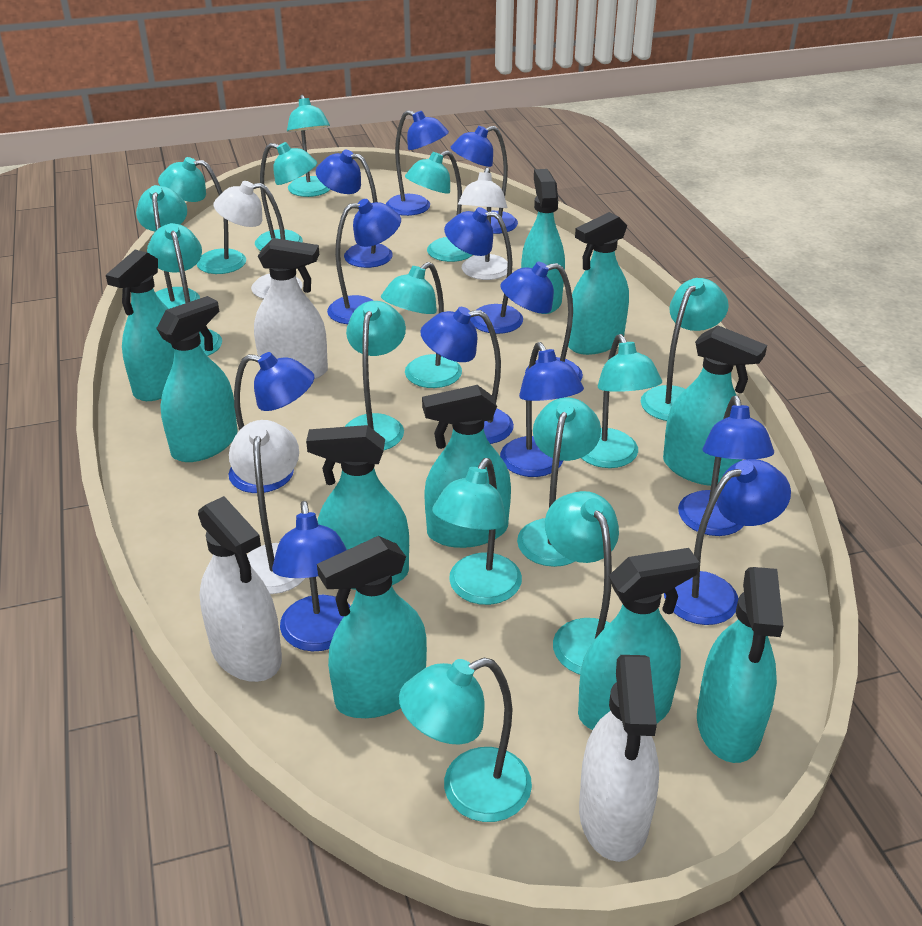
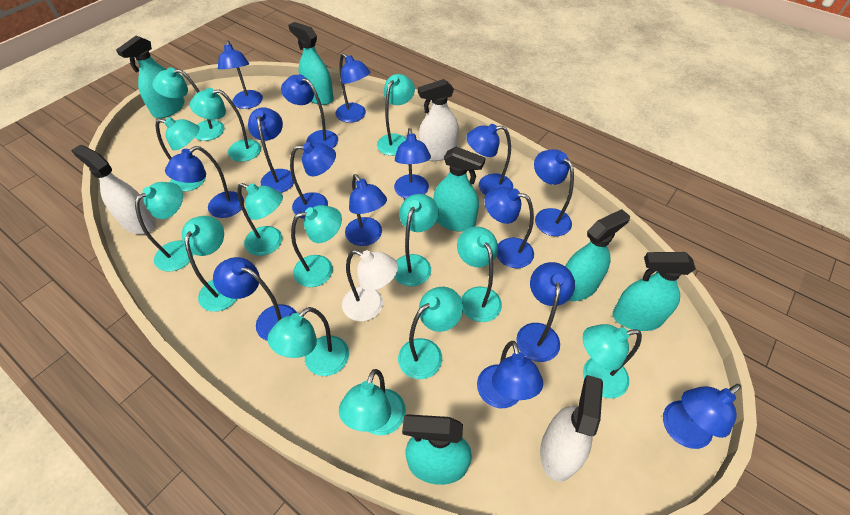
blue lamp: [229,352,314,493] [272,501,351,651] [316,150,393,268] [327,199,401,324] [386,110,449,216] [420,307,514,444] [444,207,523,334] [451,126,518,234] [500,262,583,381] [500,342,584,477] [664,459,791,625] [678,396,774,536] = 12 -> [165,146,244,218] [213,257,297,341] [218,40,263,109] [248,107,294,193] [281,74,338,148] [290,142,336,219] [336,53,371,123] [345,174,387,246] [394,128,431,199] [466,124,513,195] [477,341,543,408] [484,187,534,268] [516,262,575,362] [534,149,574,236] [663,384,741,449] = 15
turquoise spray bottle: [106,250,174,401] [156,296,238,462] [306,425,409,590] [317,536,427,718] [422,385,511,548] [521,169,565,314] [568,212,629,355] [578,548,700,730] [663,325,767,486] [697,567,783,763] = 10 -> [116,36,185,118] [288,22,334,105] [402,414,472,485] [433,147,486,231] [565,209,630,301] [613,252,696,331] = 6
white lamp: [214,181,303,299] [229,420,305,594] [458,167,508,280] = 3 -> [342,250,398,321] = 1

